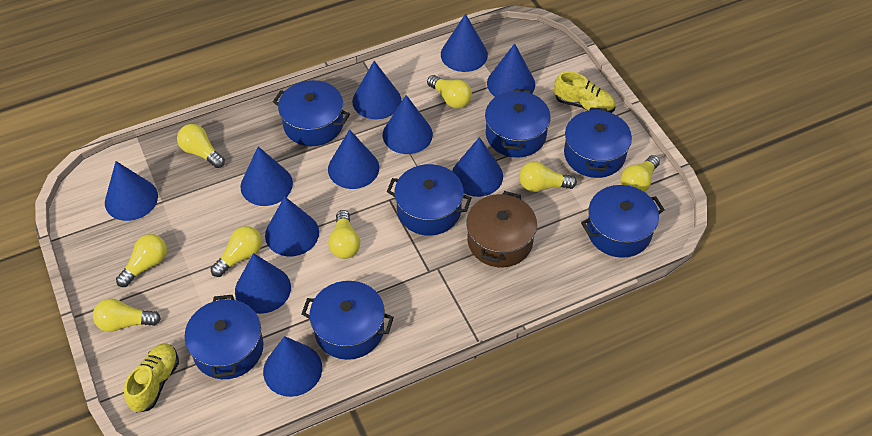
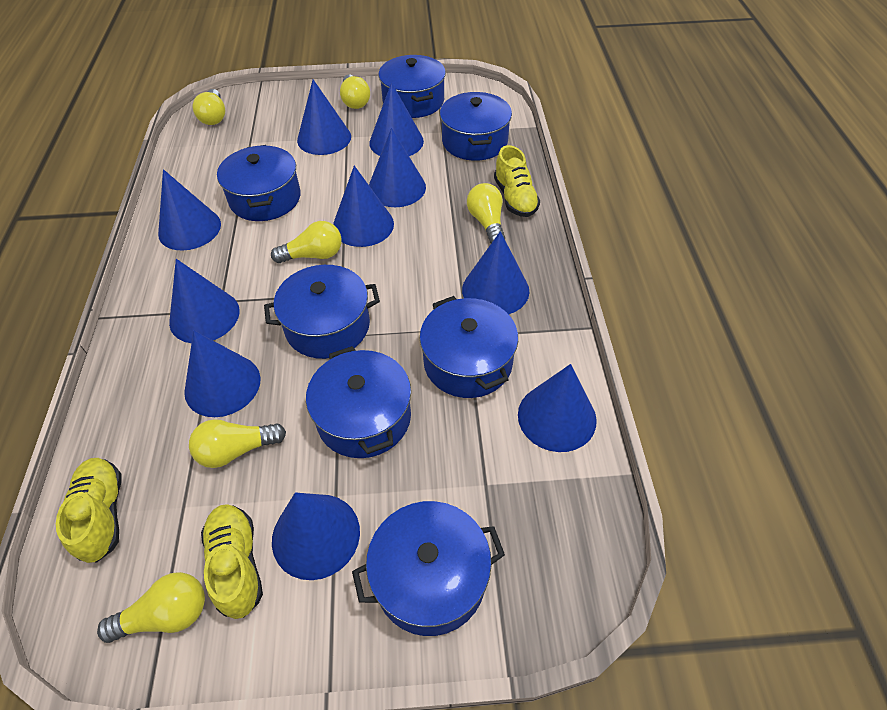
blue cone: [105,161,158,221] [235,253,291,314] [240,146,293,206] [263,336,322,397] [265,196,319,256] [328,129,379,189] [352,61,401,119] [383,95,433,154] [441,14,488,72] [452,137,503,197] [487,43,535,97] = 11 -> [158,169,221,251] [169,259,240,343] [184,330,261,417] [272,492,360,580] [297,79,351,155] [333,166,394,247] [369,82,424,156] [369,128,426,207] [462,231,529,314] [518,364,597,452] = 10
brown pot: [466,191,537,267] = 1 -> none = 0
yellow light bulb: [93,298,161,332] [116,234,167,287] [177,124,225,168] [211,226,262,277] [328,210,360,259] [427,75,472,108] [519,161,577,192] [620,155,660,192] = 8 -> [97,572,205,643] [189,419,286,468] [193,89,225,125] [271,221,342,263] [340,74,370,109] [467,183,505,243] = 6
yellow shoe: [124,343,179,413] [554,71,615,113] = 2 -> [56,458,122,563] [201,504,263,619] [494,145,540,217] = 3

